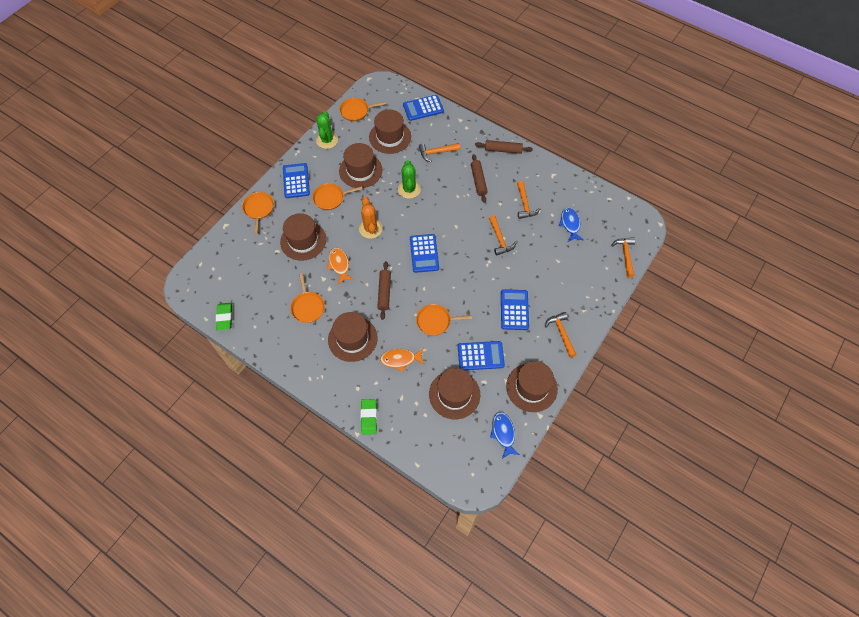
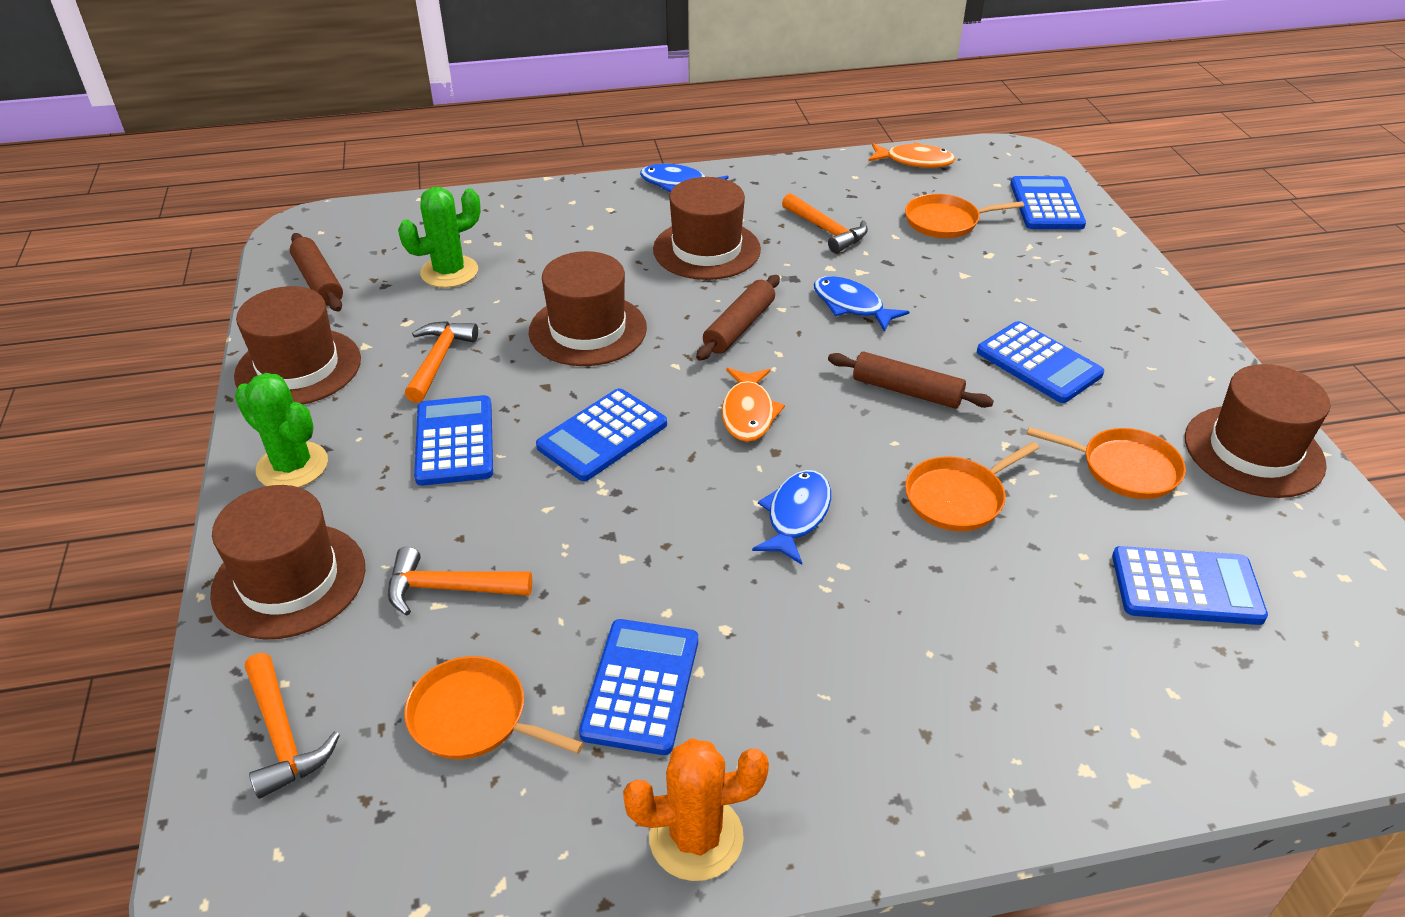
blue calculator: [283,163,310,198] [403,95,444,121] [410,234,439,273] [458,341,505,370] [501,289,529,330] = 5 -> [414,395,493,486] [536,388,667,481] [579,619,698,755] [977,321,1104,403] [1010,176,1086,229] [1112,546,1268,625] = 6
blue fish: [490,412,520,459] [559,207,584,242] = 2 -> [640,164,729,192] [752,470,831,565] [814,276,909,332] = 3
brown hat: [280,213,326,261] [328,312,378,362] [339,143,383,188] [369,110,411,154] [429,368,480,419] [506,361,558,412] = 6 -> [210,485,365,639] [234,286,361,405] [529,251,647,366] [653,177,761,280] [1185,364,1330,498] = 5
green eraser: [216,303,232,330] [361,399,377,435] = 2 -> none = 0
orange hammer: [419,143,460,162] [489,215,517,256] [517,181,540,219] [545,312,577,357] [611,237,636,278] = 5 -> [245,653,340,799] [388,547,532,616] [405,321,478,403] [782,193,868,253] = 4
orange pan: [242,192,274,235] [290,273,325,323] [312,183,362,210] [339,98,386,121] [416,304,472,336] = 5 -> [404,656,584,759] [905,194,1024,238] [905,442,1039,531] [1027,427,1186,499] = 4

